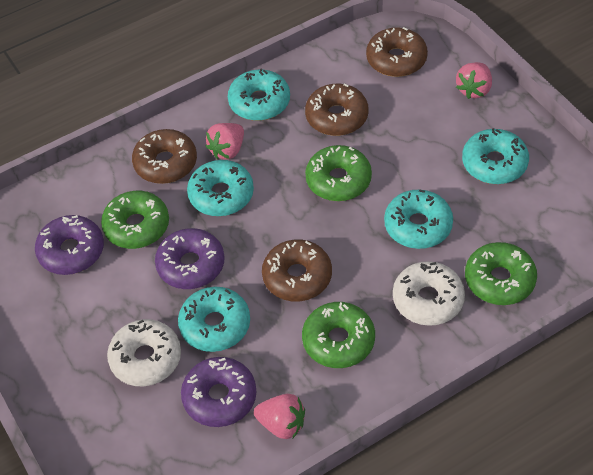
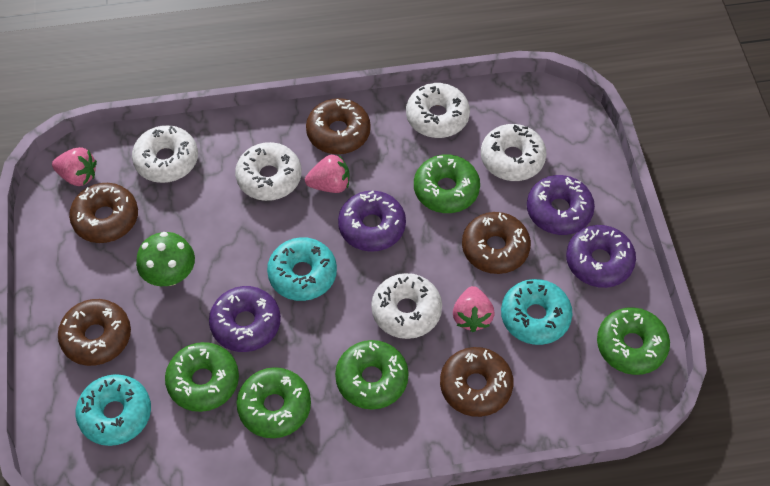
brown donut: [132,129,197,184] [262,239,332,301] [305,83,369,136] [366,27,428,77] = 4 -> [58,299,131,366] [69,183,138,243] [306,98,371,154] [440,347,514,417] [462,212,531,274] = 5
green donut: [101,191,169,249] [302,302,375,368] [305,145,372,201] [465,242,537,305] = 4 -> [165,342,239,412] [237,367,311,438] [335,340,409,409] [414,154,480,213] [597,307,670,375] = 5
green mushroom: none = 0 -> [136,232,195,286] = 1
purple donut: [35,215,104,275] [155,228,225,289] [181,357,257,427] = 3 -> [209,286,281,352] [338,191,406,252] [527,175,595,235] [566,225,636,288] = 4
turquoise donut: [178,287,250,352] [187,160,254,216] [228,69,290,121] [384,189,453,249] [462,128,529,184] = 5 -> [76,374,151,446] [267,237,337,301] [501,279,573,345] = 3
white donut: [107,319,181,386] [393,261,465,326] = 2 -> [132,125,198,183] [235,142,302,201] [371,273,442,339] [406,83,470,138] [481,124,547,181] = 5

